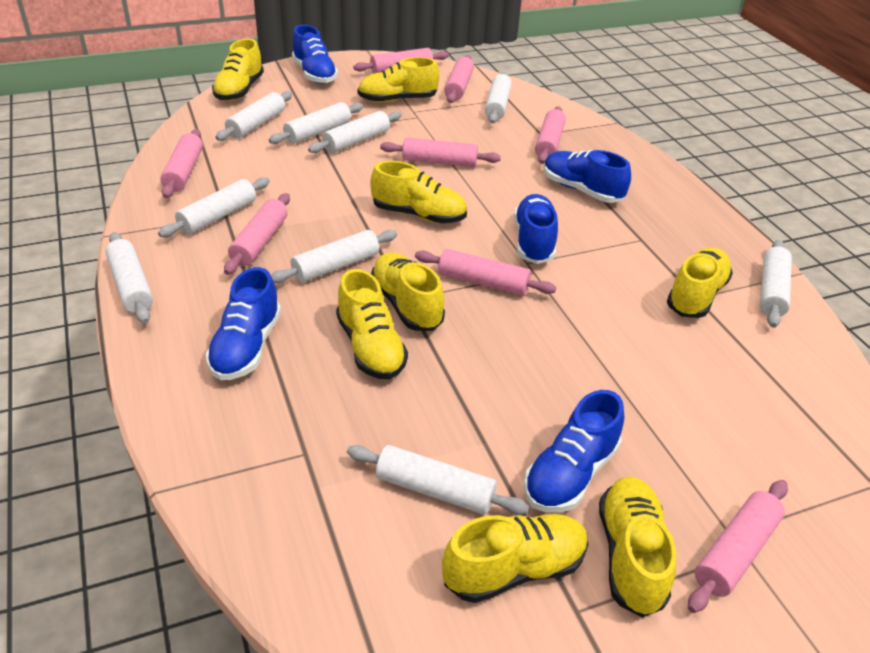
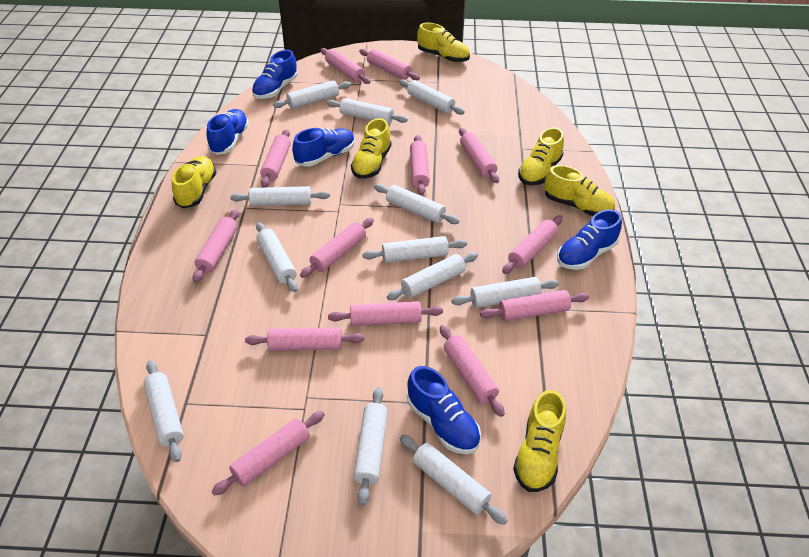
pink rolling pin: [161,129,203,198] [224,193,290,275] [353,48,449,74] [380,137,501,167] [415,249,556,295] [444,55,474,103] [535,107,566,164] [688,480,788,613] = 8 -> [192,209,239,283] [212,411,324,496] [245,328,365,351] [260,129,291,188] [300,218,374,278] [321,48,371,84] [328,301,443,326] [359,49,420,81] [410,135,430,195] [440,325,505,417] [459,128,499,183] [480,290,589,321] [502,215,563,274] = 13
white rolling pin: [106,232,153,323] [158,177,270,237] [215,91,292,141] [269,102,363,144] [271,230,397,283] [308,111,402,153] [347,445,530,515] [485,72,512,123] [760,240,792,328] = 9 -> [143,360,184,462] [230,186,330,206] [256,222,298,292] [273,81,351,109] [327,98,408,124] [354,387,388,506] [362,236,467,263] [374,184,459,224] [387,252,478,300] [399,79,465,115] [400,435,508,525] [451,277,559,308] = 12
yellow shoe: [212,39,264,101] [336,269,408,379] [358,57,439,103] [370,161,467,223] [371,252,445,331] [442,514,588,603] [599,476,677,617] [667,247,733,318] = 8 -> [172,156,217,208] [351,118,391,179] [417,23,470,62] [513,390,566,492] [518,127,564,185] [544,165,615,216] = 6

